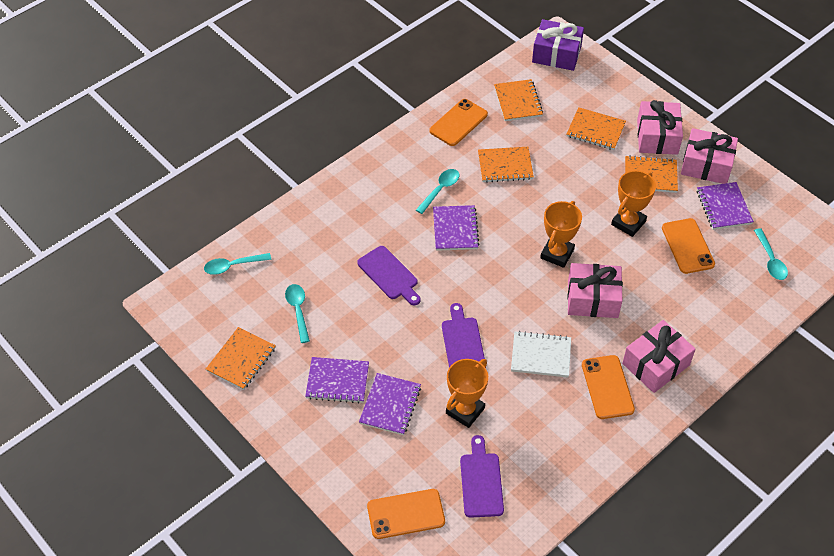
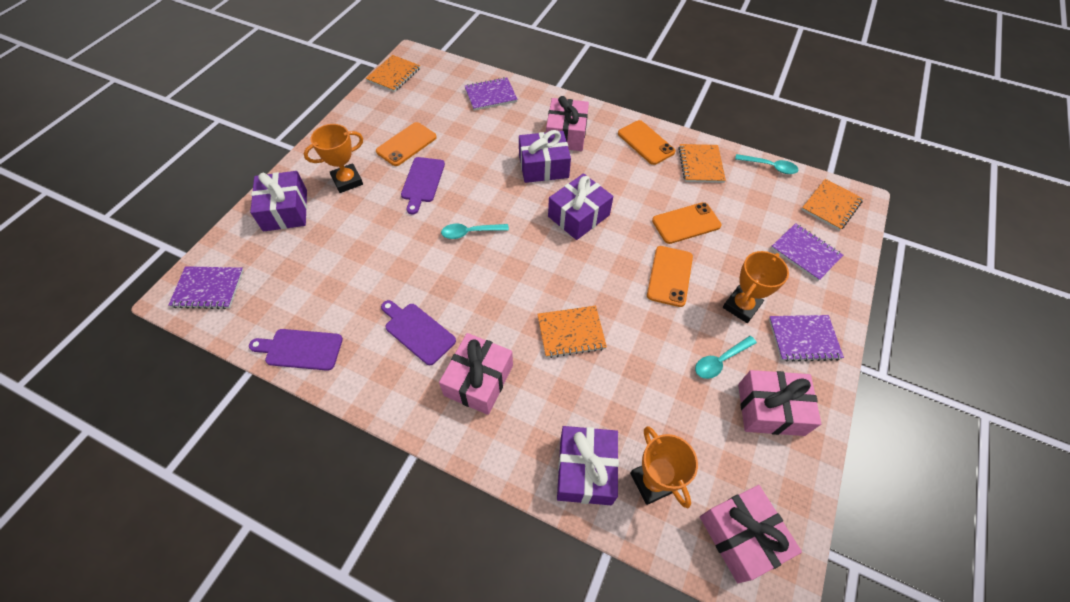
orange notebook: [206,327,276,390] [478,147,534,183] [494,79,543,121] [567,107,626,150] [625,155,678,193] = 5 -> [366,55,420,92] [537,306,607,358] [679,144,726,183] [801,179,863,231] = 4
purple gift: [532,19,584,71] = 1 -> [250,171,307,231] [519,130,571,183] [548,173,613,240] [557,426,619,505] = 4
turquoise spoon: [204,253,271,275] [285,284,310,343] [416,169,459,214] [754,228,788,280] = 4 -> [441,224,509,239] [695,336,757,379] [735,154,799,174] = 3
white notebook: [511,331,571,377] = 1 -> none = 0

